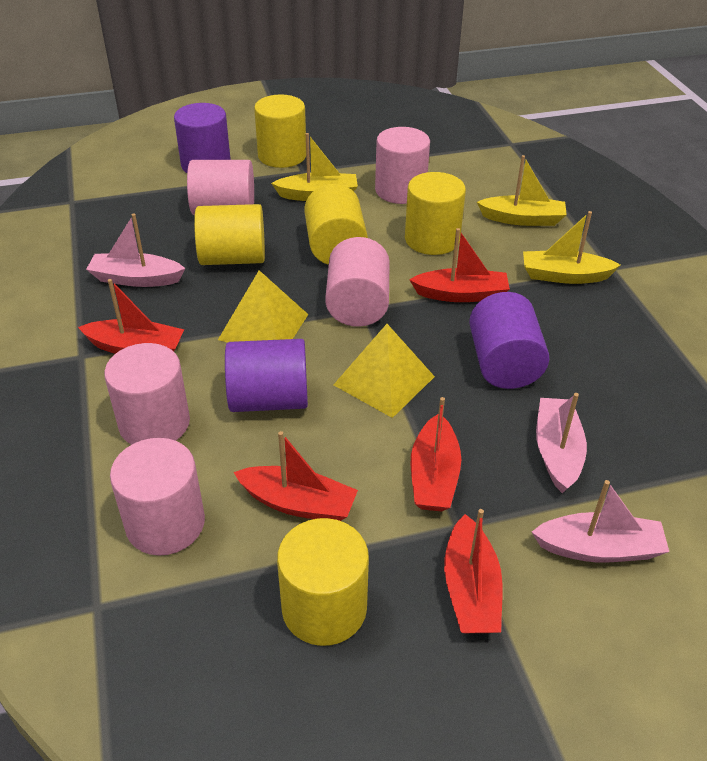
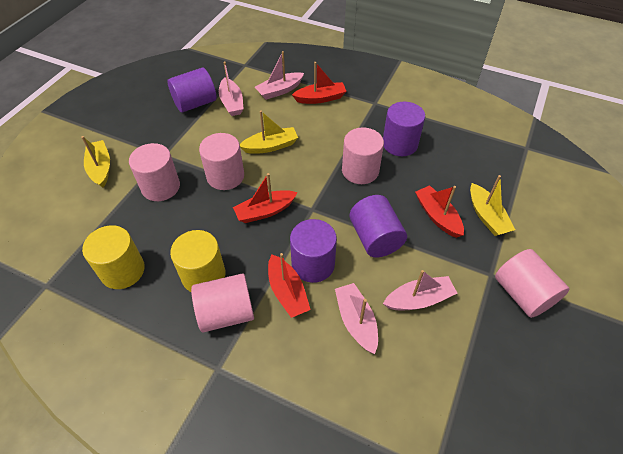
pink boat: [86,214,185,287] [532,480,669,562] [536,393,587,493] = 3 -> [219,62,244,116] [255,51,304,100] [335,283,378,354] [383,270,458,310] = 4
purple cylinder: [174,103,231,173] [225,339,308,412] [469,292,549,389] = 3 -> [167,68,217,113] [290,219,337,283] [350,195,407,257] [383,102,425,156] = 4
red boat: [78,279,184,354] [233,431,358,521] [409,228,510,302] [411,397,461,512] [444,509,502,633] = 5 -> [233,173,298,223] [268,253,311,318] [292,62,347,104] [415,185,464,238] = 4
yellow cylinder: [194,204,265,265] [254,94,306,168] [277,518,369,646] [304,184,368,265] [405,172,466,255] = 5 -> [82,225,145,289] [170,230,225,292] = 2
yellow pyramid: [218,270,308,343] [334,324,435,418] = 2 -> none = 0

